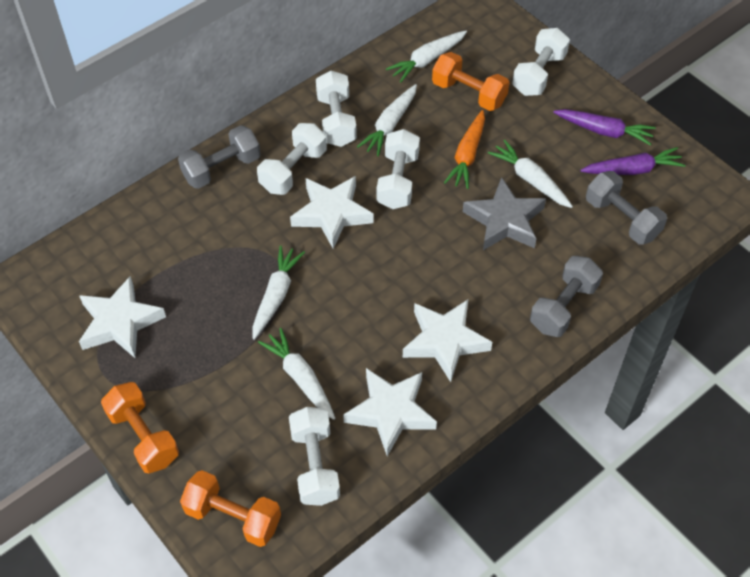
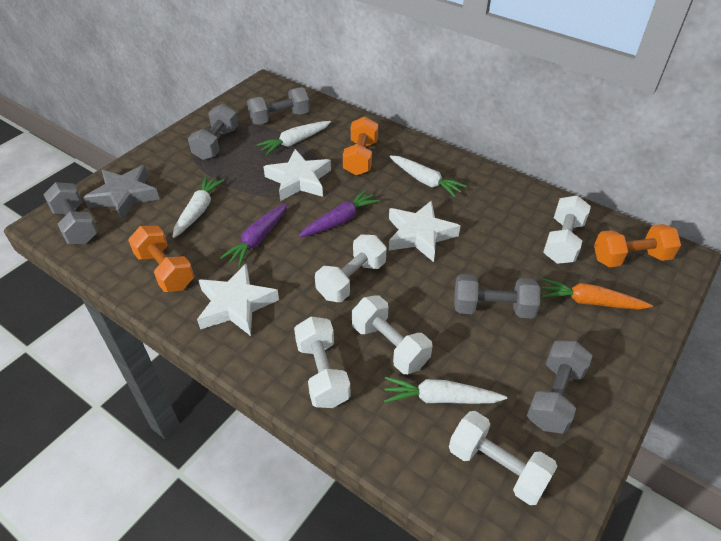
grey dumbbell: [178,125,261,189] [530,256,603,337] [586,171,667,245] = 3 -> [43,182,98,244] [188,104,238,160] [247,87,310,125] [454,274,540,319] [527,340,592,434] = 5
white carrot: [252,246,305,340] [258,328,336,420] [357,84,417,156] [386,31,467,83] [488,140,573,208] = 5 -> [172,176,225,238] [257,121,331,155] [384,377,507,404] [390,156,467,197] = 4
white star: [79,276,166,358] [290,176,374,249] [343,368,437,456] [403,300,492,382] = 4 -> [197,264,279,336] [263,149,331,201] [389,200,460,262] = 3

